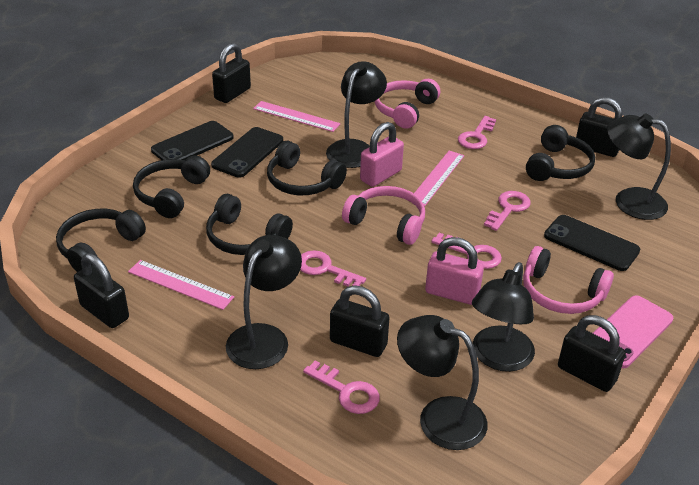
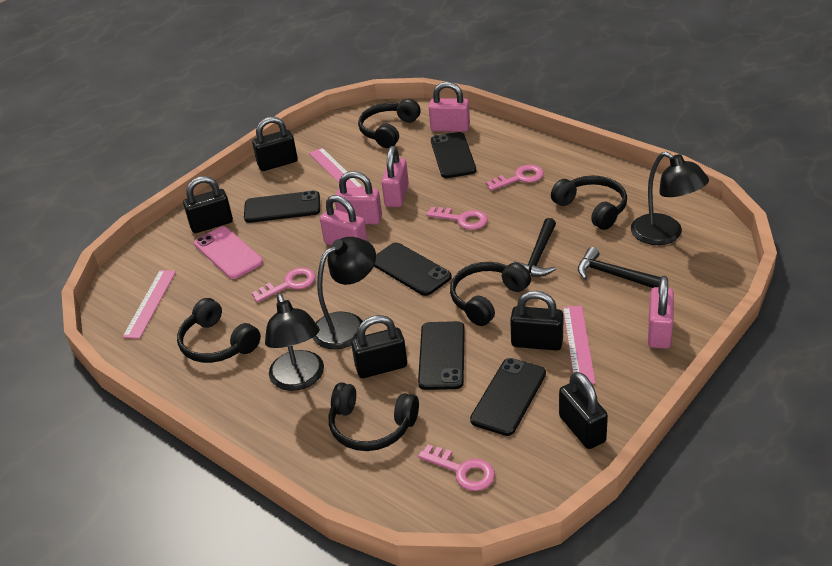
black hammer: none = 0 -> [513,218,556,277] [578,247,660,288] = 2
black lamp: [226,235,302,369] [326,61,387,168] [397,315,487,450] [472,262,535,372] [607,114,671,220] = 5 -> [265,293,324,391] [313,237,376,350] [631,152,709,245] = 3
black phone: [151,121,234,160] [211,127,283,178] [544,215,640,271] = 3 -> [244,190,320,223] [374,242,452,296] [418,321,465,390] [431,132,476,178] [470,358,546,436] = 5
pink headphones: [342,186,425,245] [374,79,440,129] [523,246,614,314] = 3 -> none = 0
pink key: [300,250,366,286] [303,360,380,414] [431,233,502,269] [458,116,496,149] [484,191,531,231] = 5 -> [252,268,315,302] [418,444,495,491] [426,207,488,230] [486,165,544,191] = 4
pink padlock: [360,122,404,187] [425,237,484,305] = 2 -> [320,195,368,245] [335,171,382,225] [382,146,409,207] [429,82,470,132] [648,276,674,349] = 5

